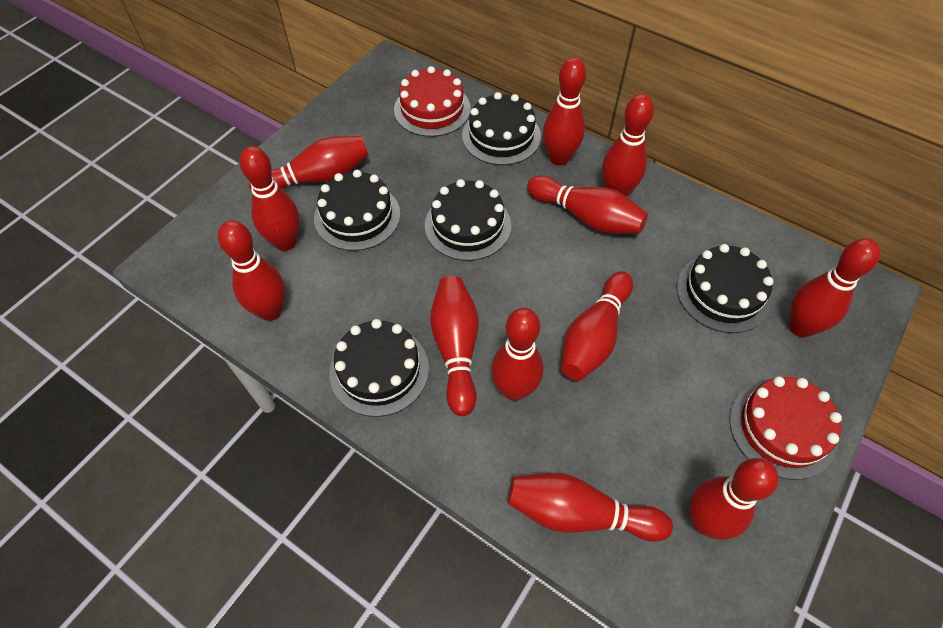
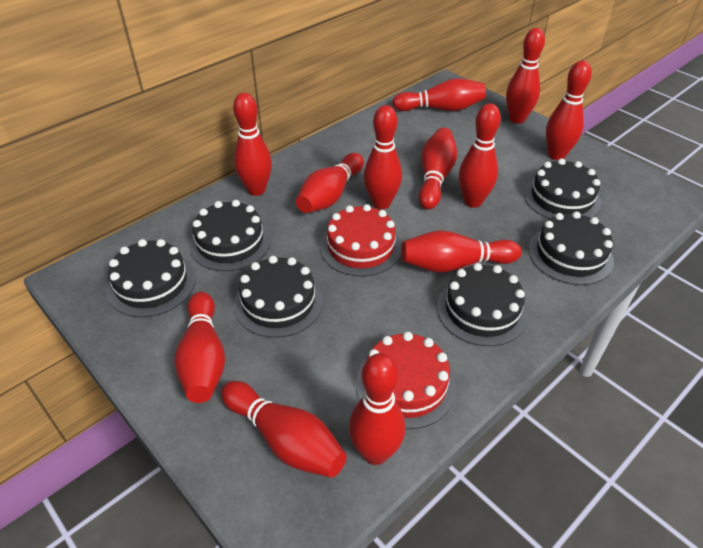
black cake: [314,170,400,251] [329,319,429,417] [425,179,511,261] [462,92,541,165] [677,244,774,333] = 5 -> [107,239,196,317] [189,200,271,271] [234,256,323,338] [437,263,528,346] [524,158,601,219] [529,211,614,285] = 6

